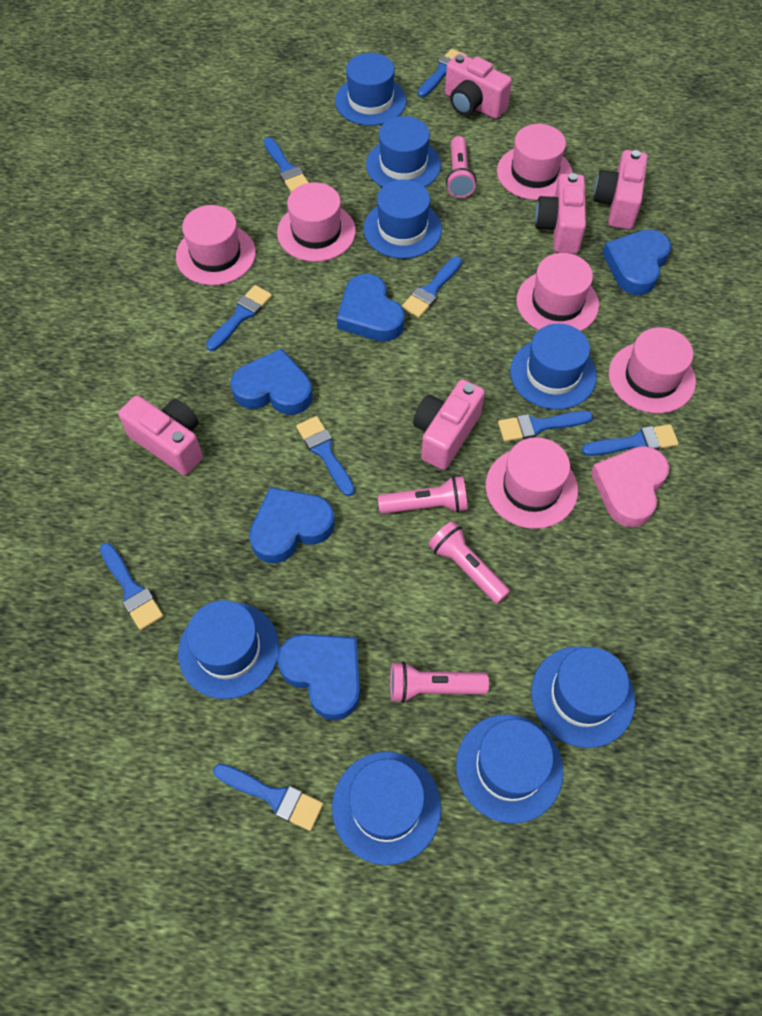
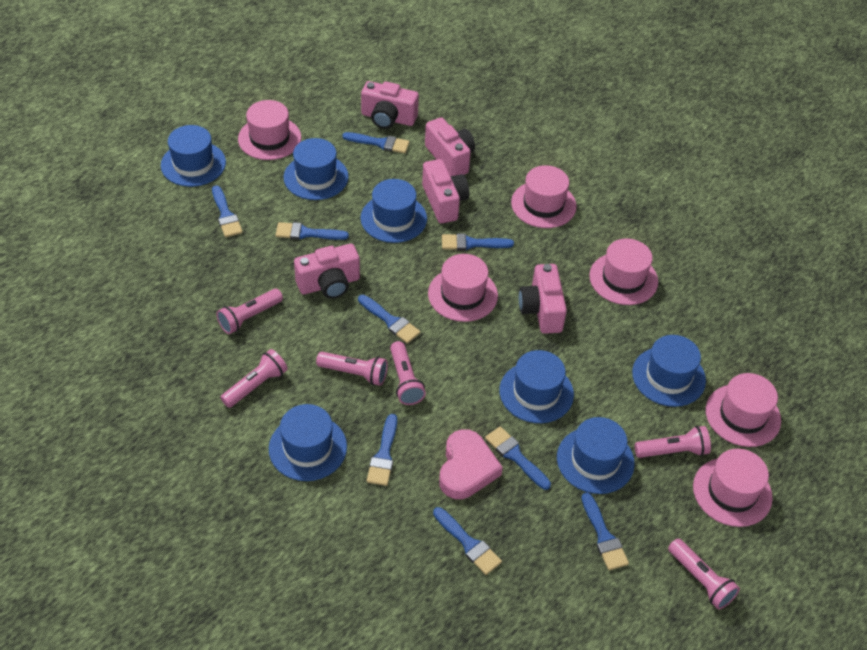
blue hat: [178,600,279,699] [332,752,441,865] [335,53,407,126] [364,180,442,259] [366,116,441,187] [456,714,563,824] [510,324,597,410] [531,646,635,748] = 8 -> [161,125,226,187] [269,404,347,481] [284,138,349,200] [361,179,427,243] [499,350,574,423] [557,417,635,494] [632,335,706,407] = 7
blue heart: [230,348,313,415] [249,487,335,564] [277,634,360,720] [337,274,405,342] [603,229,671,295] = 5 -> none = 0
pink flashlight: [378,476,468,514] [390,661,489,703] [428,521,510,604] [446,136,476,198] = 4 -> [216,289,283,334] [220,349,288,408] [316,352,388,386] [390,341,426,405] [635,426,711,458] [668,539,740,610] = 6

